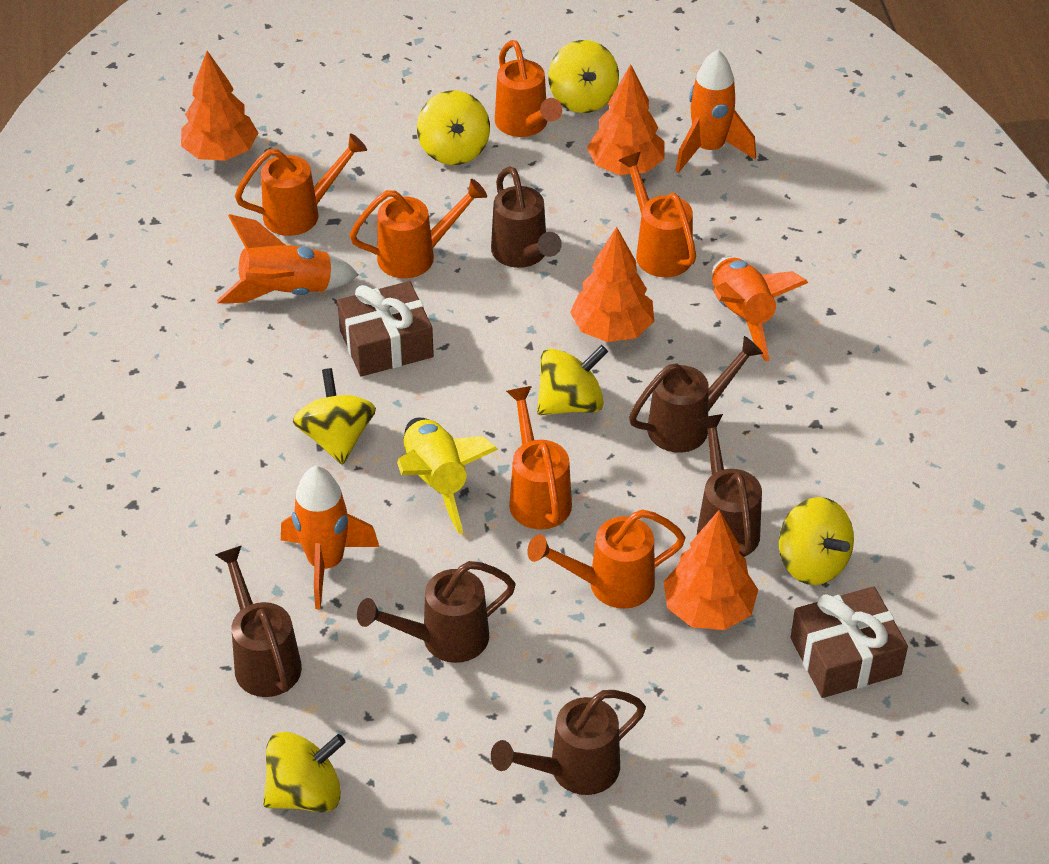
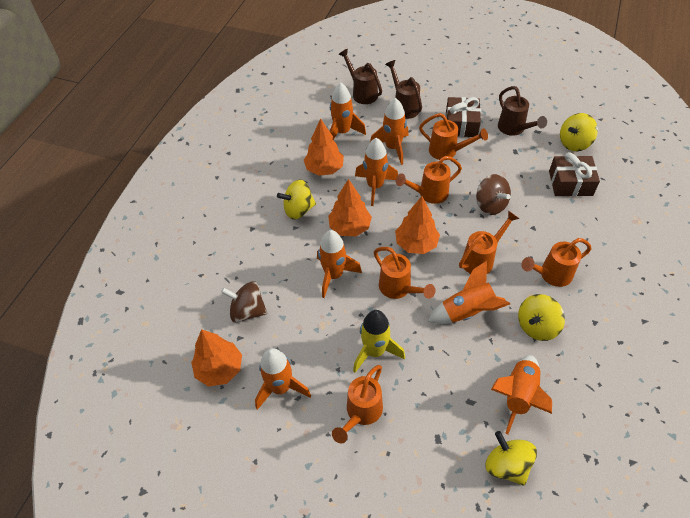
brown spinning top: none = 0 -> [221,281,267,323] [476,174,511,215] = 2
brown watering can: [215,545,302,697] [357,561,516,663] [491,166,562,268] [491,690,646,795] [629,336,763,453] [697,414,762,557] = 6 -> [339,49,382,104] [385,60,422,119] [498,86,547,136] = 3
orange rocket: [217,214,359,303] [281,466,379,609] [675,49,756,173] [712,257,808,362] = 4 -> [255,348,311,410] [317,230,362,298] [330,83,366,140] [355,138,398,206] [370,98,409,165] [428,261,510,324] [491,355,552,434] = 7
yellow spinning top: [263,732,345,812] [293,368,376,465] [417,90,490,165] [537,345,608,415] [548,40,619,113] [779,497,854,585] = 6 -> [277,180,316,220] [485,431,537,486] [518,294,565,341] [560,113,598,151] = 4

